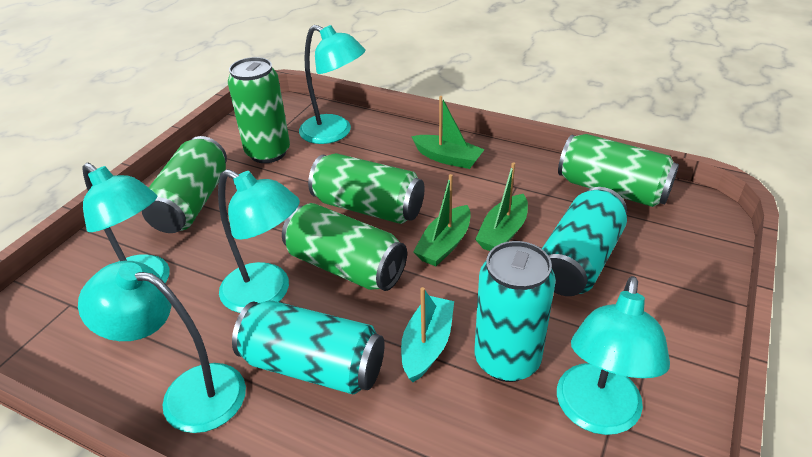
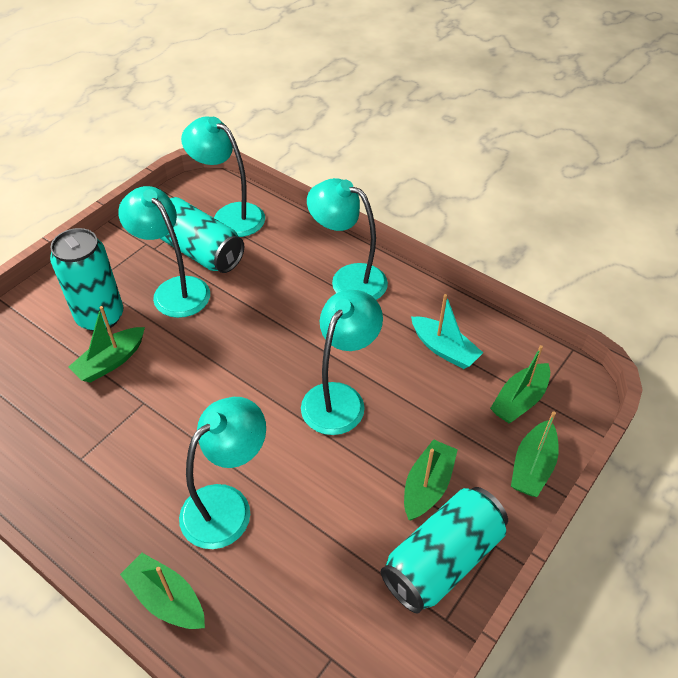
green boat: [411,96,484,169] [413,174,471,266] [475,162,528,251] = 3 -> [68,306,145,383] [120,553,205,629] [404,439,458,520] [490,345,550,423] [511,411,559,497] = 5
green can: [142,136,227,233] [228,57,290,163] [282,203,407,291] [308,153,425,224] [558,134,679,207] = 5 -> none = 0

